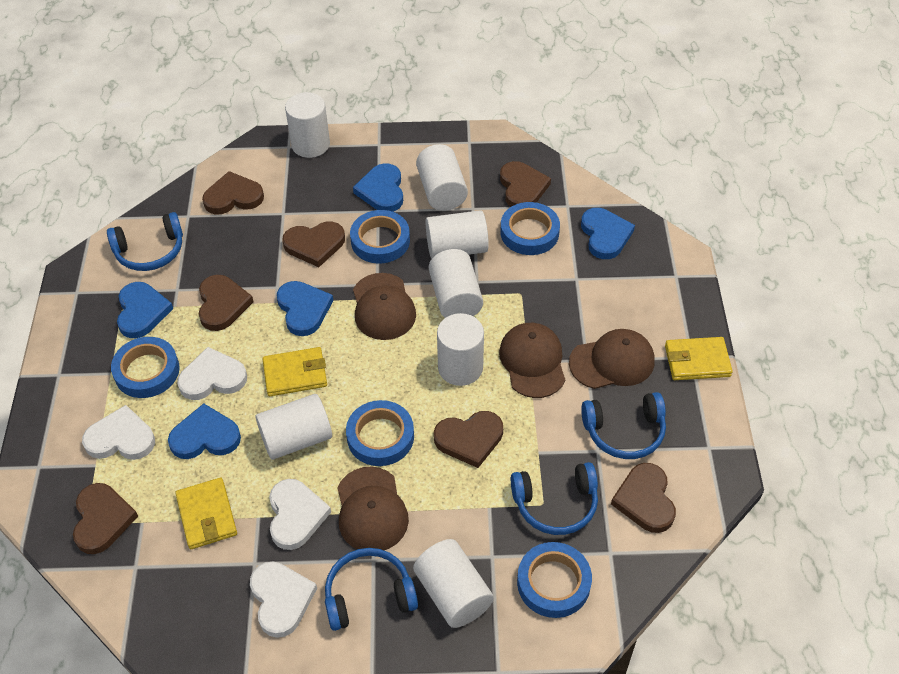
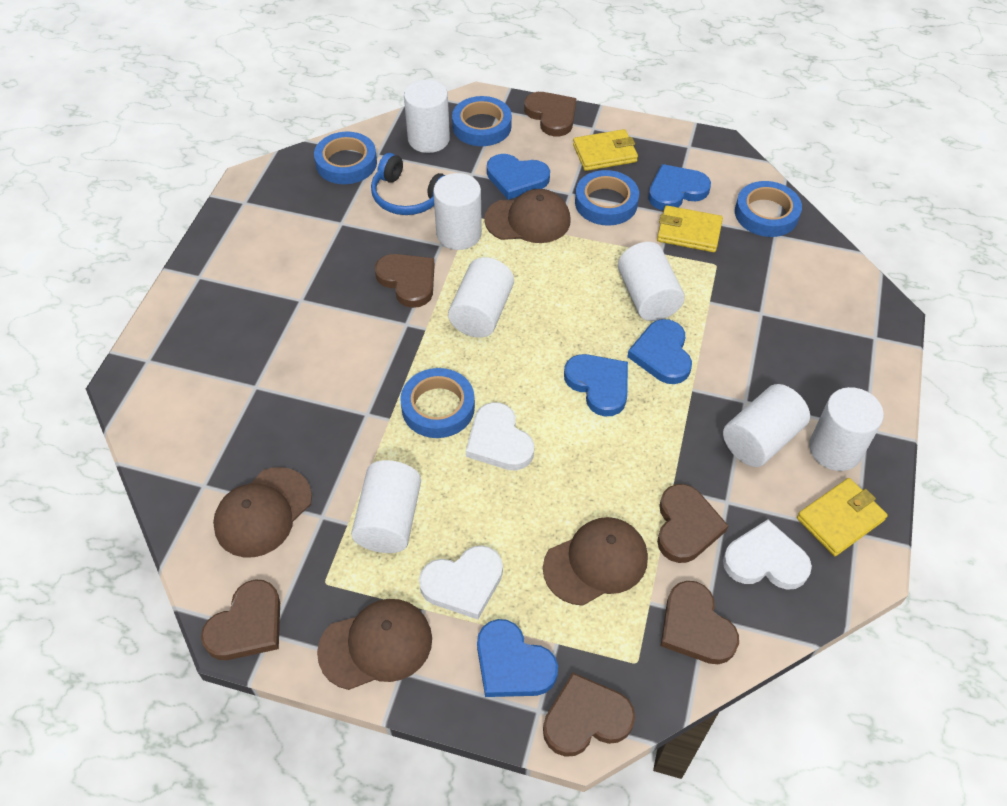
blue headphones: [107,212,183,271] [325,548,418,631] [511,462,598,535] [581,392,666,459] = 4 -> [371,153,445,215] = 1
brown heart: [73,483,138,554] [199,275,254,331] [202,171,264,214] [282,221,345,267] [434,411,503,468] [500,161,551,207] [611,463,676,533] = 7 -> [201,580,280,660] [375,254,435,308] [524,92,576,136] [543,672,635,757] [657,484,728,563] [661,581,739,664] = 6
white heart: [82,405,155,460] [177,347,247,400] [250,561,317,638] [269,479,331,550] = 4 -> [419,545,503,620] [466,402,534,471] [723,520,812,590] = 3

